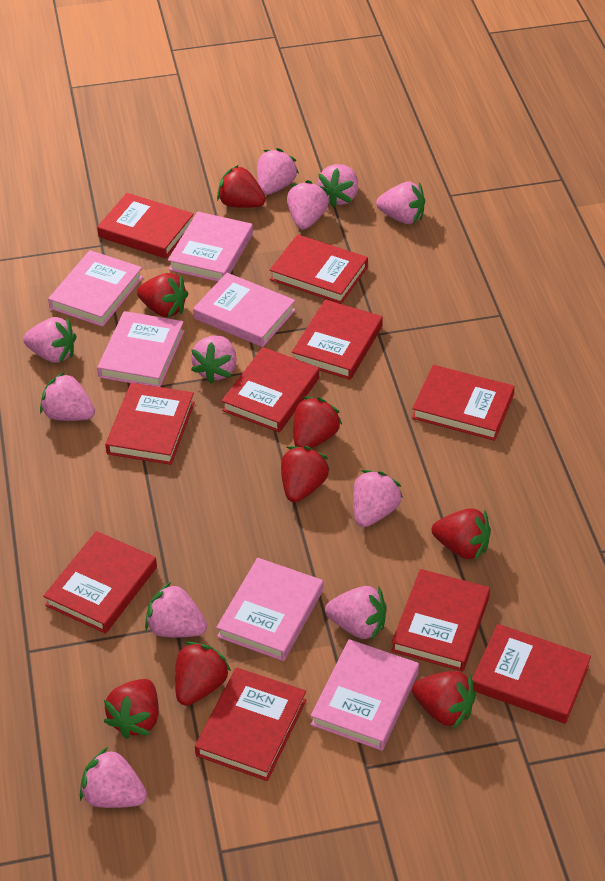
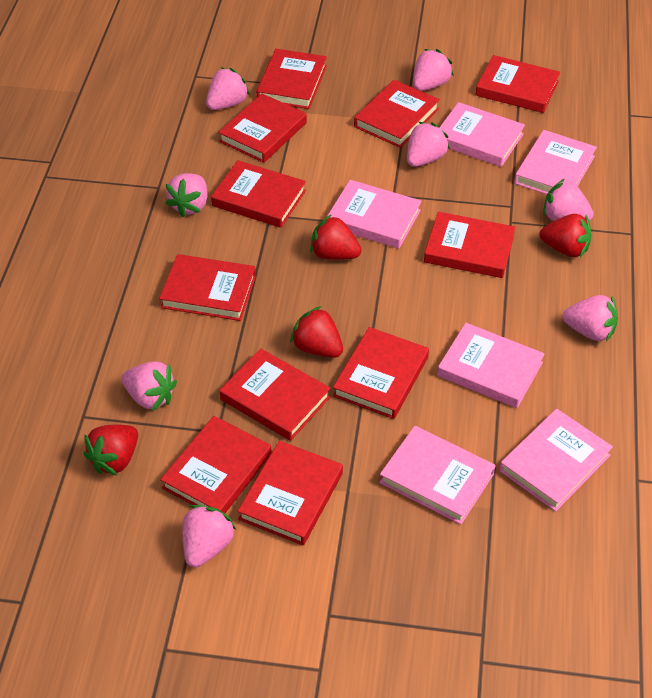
pink strawberry: [23,317,77,363] [40,372,95,421] [80,747,147,808] [145,582,207,637] [191,336,237,383] [257,148,299,195] [287,180,329,230] [318,164,358,208] [325,586,387,640] [353,470,403,527] [376,182,425,224] = 11 -> [121,361,177,411] [166,173,208,217] [182,505,236,568] [206,67,250,110] [407,122,450,167] [413,49,454,91] [543,179,594,221] [563,295,618,342] = 8
red book: [43,531,157,634] [97,193,194,258] [105,383,195,465] [195,668,306,781] [222,347,320,432] [270,234,368,304] [292,300,383,380] [391,569,490,672] [412,365,515,441] [472,624,591,724] = 10 -> [159,254,256,321] [160,416,272,513] [211,160,306,228] [218,94,307,163] [220,348,331,441] [238,441,343,545] [257,49,327,109] [333,327,429,419] [354,80,440,148] [424,212,516,278] [475,55,560,113] = 11
red strawberry: [104,679,159,739] [137,273,188,317] [175,642,231,706] [217,165,266,208] [281,446,330,502] [294,397,342,448] [412,671,476,729] [432,509,491,561] = 8 -> [83,425,138,475] [290,306,343,358] [310,214,361,260] [540,214,592,257] = 4

